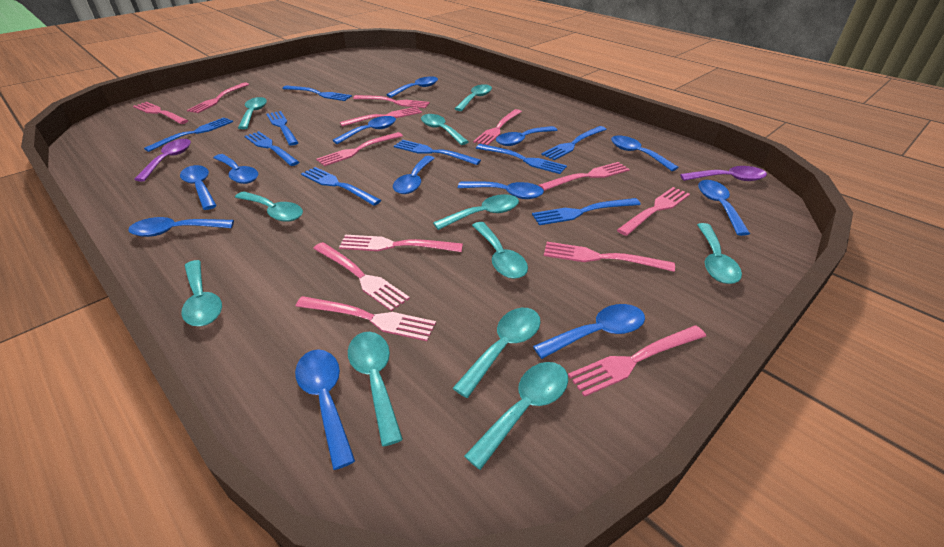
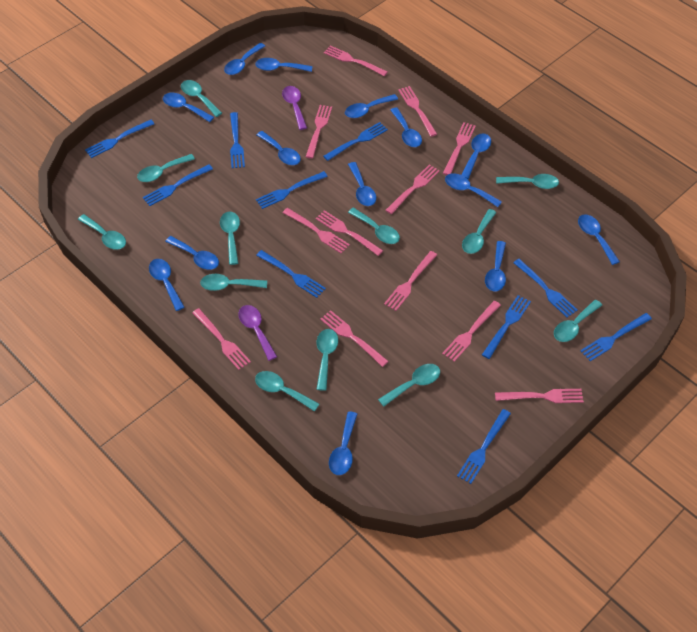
blue fork: [144,117,233,152] [245,131,299,166] [266,111,299,146] [282,86,352,101] [301,167,381,206] [394,140,481,165] [476,144,567,174] [532,198,641,225] [541,126,607,160] = 9 -> [85,120,154,158] [143,164,213,206] [230,112,245,168] [256,171,328,209] [256,250,326,298] [323,122,388,161] [457,409,511,484] [482,295,531,359] [513,259,578,318] [580,313,652,361] = 10
blue spoon: [128,217,234,237] [180,165,217,210] [214,154,258,184] [295,350,355,470] [332,116,396,144] [387,76,438,98] [393,156,435,194] [458,181,544,199] [496,126,557,146] [533,304,645,359] [611,135,678,171] [698,180,750,236] = 12 -> [149,259,185,311] [163,93,214,122] [165,236,219,270] [224,43,265,75] [255,58,313,72] [257,131,301,165] [329,411,357,475] [345,94,398,118] [348,162,376,206] [390,108,422,147] [445,173,502,207] [461,134,491,179] [485,241,506,291] [578,214,620,265] = 14
pink fork: [133,102,188,124] [187,82,249,113] [295,296,436,341] [313,242,410,311] [316,132,403,166] [339,235,463,252] [340,107,422,127] [353,95,430,108] [473,109,522,145] [539,162,630,191] [544,242,675,272] [568,325,706,397] [617,187,690,236] = 13 -> [192,308,251,370] [283,208,350,254] [306,105,332,159] [316,210,383,256] [320,310,389,367] [324,46,388,76] [384,251,437,311] [385,165,440,214] [398,86,437,137] [442,301,501,362] [443,122,476,175] [495,389,584,403] = 12
turquoise spoon: [182,260,222,326] [235,191,303,222] [238,97,267,129] [348,332,403,446] [421,114,469,145] [433,194,519,230] [453,308,541,398] [455,84,492,111] [464,362,568,470] [472,222,528,279] [697,223,742,284] = 11 -> [78,214,126,250] [137,154,195,182] [181,80,222,117] [200,274,267,291] [220,212,240,265] [255,371,319,412] [317,329,338,391] [348,208,400,244] [378,364,440,407] [462,209,497,254] [496,174,559,189] [554,300,602,342] = 12

